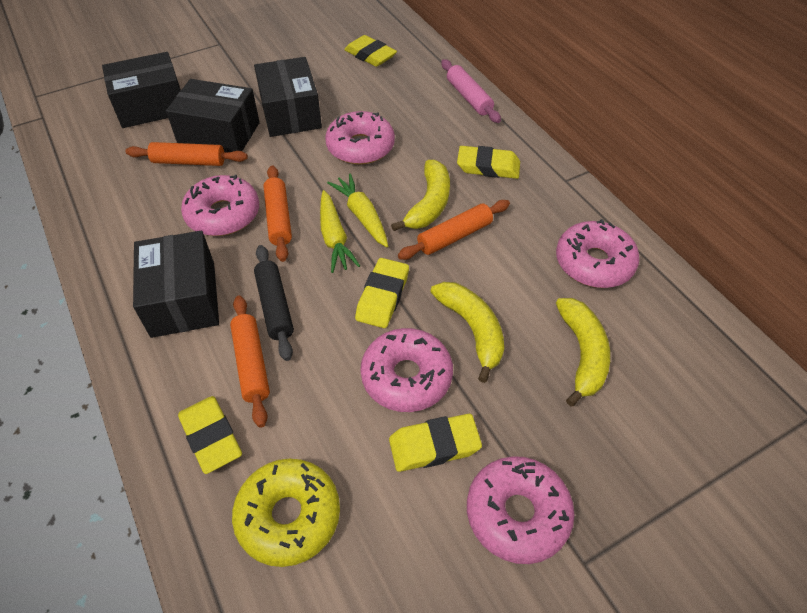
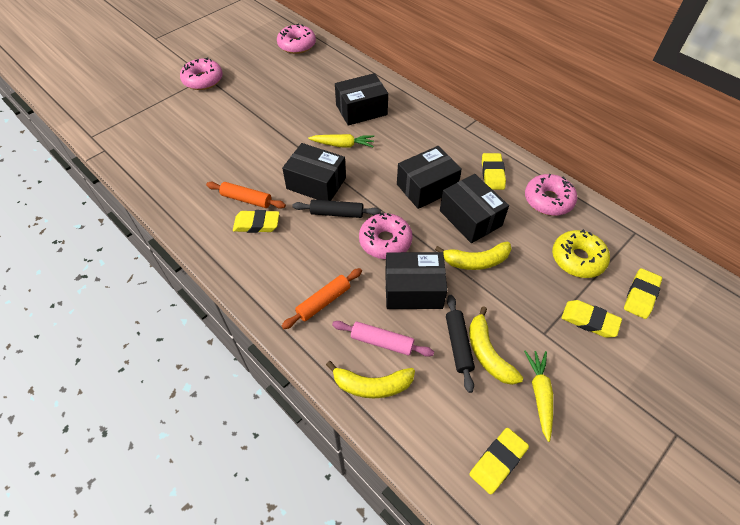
black box: [102,52,181,128] [133,231,219,338] [166,79,260,152] [254,57,322,137] = 4 -> [282,143,346,201] [335,73,388,126] [385,252,447,309] [397,146,462,209] [440,174,509,243] = 5
black rolling pin: [254,245,294,361] = 1 -> [292,200,381,218] [446,295,475,393] = 2
orange rolling pin: [125,142,248,166] [230,296,270,428] [263,166,292,262] [398,200,510,260] = 4 -> [206,182,286,209] [281,268,362,329] = 2
pink donut: [181,175,259,236] [325,111,395,165] [360,328,453,412] [467,456,575,564] [556,219,640,288] = 5 -> [180,58,223,90] [277,23,316,54] [359,212,413,259] [525,174,577,216] = 4

